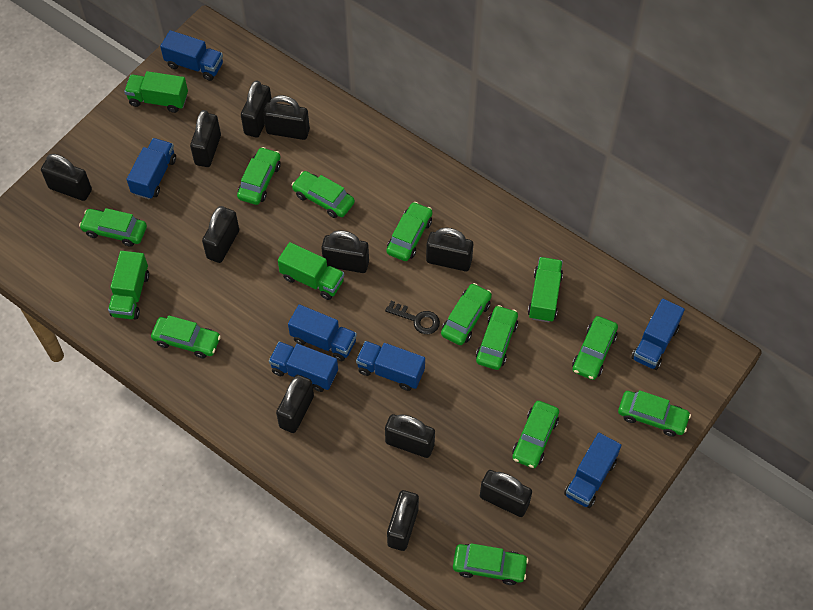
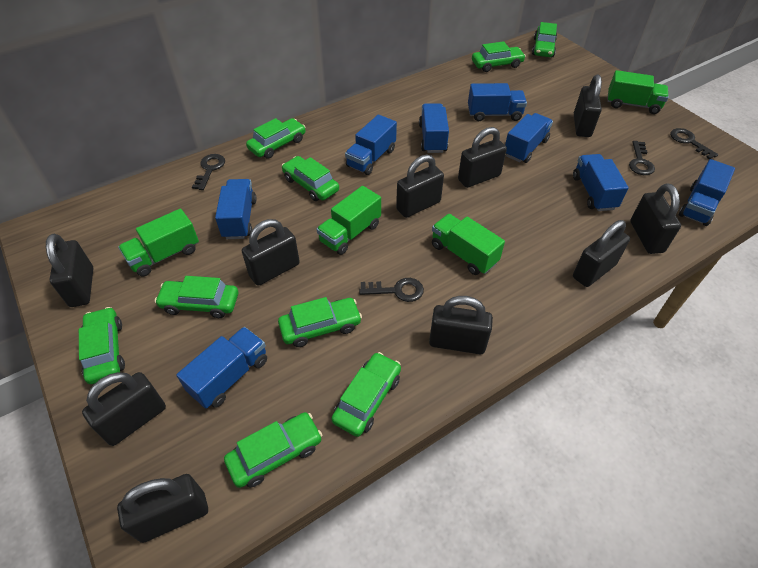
black key: [385,301,440,334] = 1 -> [192,154,225,190] [359,278,424,302] [629,141,655,175] [670,128,718,160] = 4
black padlock: [41,154,92,201] [190,110,221,167] [202,206,239,263] [241,80,272,138] [263,95,310,140] [276,375,314,433] [321,230,369,273] [385,414,435,458] [387,490,419,551] [426,228,473,271] [480,470,532,517] = 11 -> [46,233,93,307] [82,372,166,446] [117,474,208,543] [242,219,300,286] [396,155,444,218] [429,296,493,354] [458,127,507,188] [573,220,630,287] [574,75,602,137] [630,183,681,254] = 10
blue truck: [127,138,176,199] [160,30,223,81] [269,341,338,392] [288,304,357,361] [356,341,425,391] [564,433,621,508] [631,299,685,370] = 7 -> [176,327,267,409] [215,179,257,239] [345,115,397,175] [419,103,449,153] [468,83,527,121] [505,113,553,163] [573,154,629,211] [679,159,735,226] = 8
green car: [79,208,147,247] [151,315,221,358] [237,147,281,205] [292,171,355,218] [386,202,433,261] [441,283,492,345] [453,543,529,585] [476,305,518,370] [512,401,559,468] [572,316,618,380] [618,390,691,437] = 11 -> [79,307,125,384] [155,276,238,318] [224,412,322,488] [246,118,306,159] [278,297,362,347] [282,156,339,201] [331,352,401,437] [472,41,526,72] [532,22,557,57] = 9

